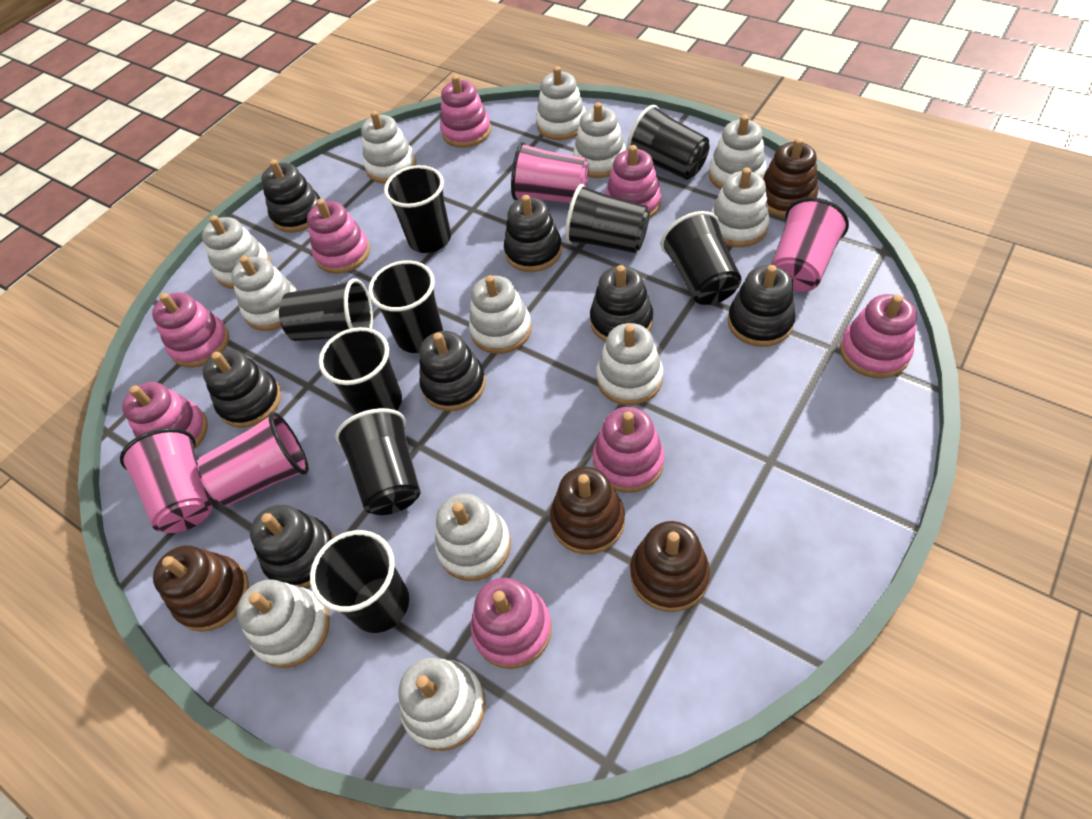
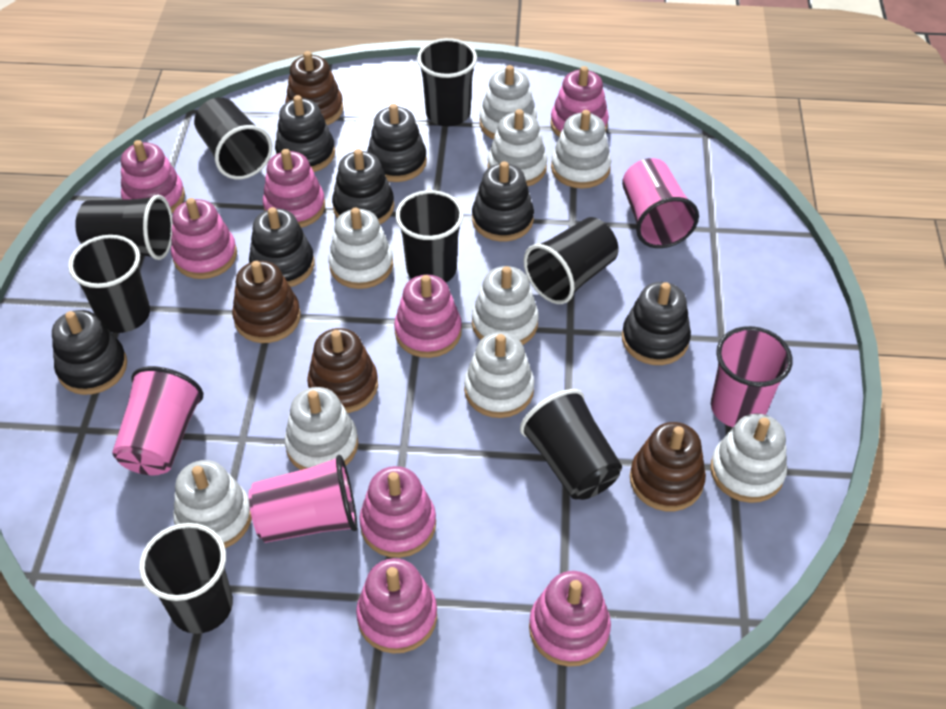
black cup: [279,278,373,341] [310,530,409,633] [319,327,402,415] [335,408,420,515] [368,260,443,353] [384,165,451,253] [565,184,650,253] [627,105,710,180] [661,211,741,305] = 9 -> [68,235,150,333] [75,195,173,260] [139,523,233,634] [194,97,272,179] [395,190,464,282] [417,38,477,126] [520,389,622,500] [524,217,618,304] = 8
white stacking toy: [202,215,271,289] [231,256,297,331] [237,579,330,668] [361,111,416,184] [399,658,486,751] [435,494,511,581] [469,275,532,354] [536,66,586,140] [573,102,626,178] [596,323,663,405] [709,115,766,189] [711,168,770,247] = 12 -> [173,460,252,548] [285,387,358,470] [328,208,393,289] [464,332,534,418] [472,266,539,345] [480,65,537,139] [487,109,547,186] [551,110,611,189] [710,413,787,503] = 9

